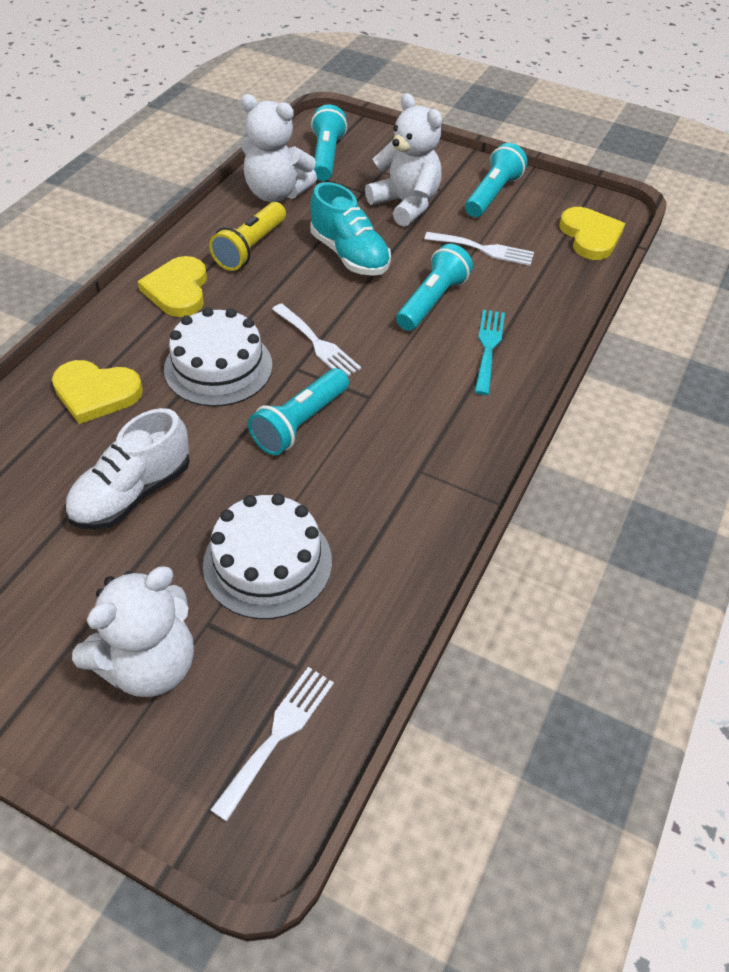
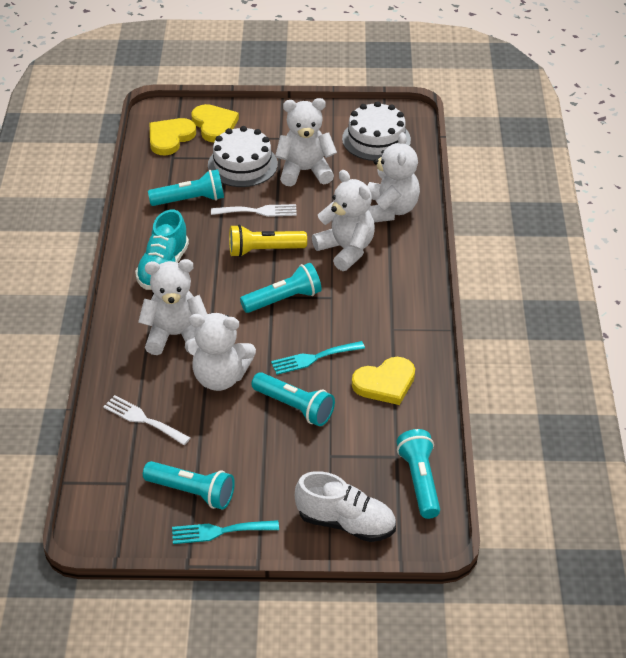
turquoise flashlight: [248,368,349,455] [311,104,347,181] [396,244,473,331] [465,143,528,217] = 4 -> [143,461,235,510] [148,169,224,206] [240,263,322,313] [251,372,335,426] [396,429,440,519] = 5
turquoise fork: [475,310,505,395] = 1 -> [172,520,279,544] [271,341,365,375] = 2
white fork: [210,667,334,821] [272,303,361,376] [424,232,534,266] = 3 -> [103,395,190,445] [211,204,297,217] = 2
white teddy bear: [72,566,194,697] [241,94,317,202] [365,93,442,227] = 3 -> [138,259,207,355] [185,313,256,391] [275,98,337,186] [312,170,375,271] [367,132,420,222] = 5

